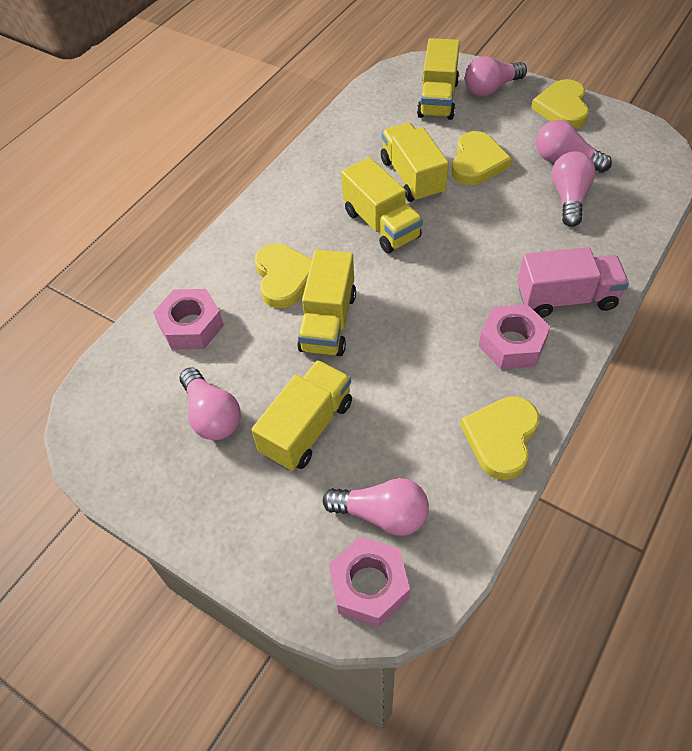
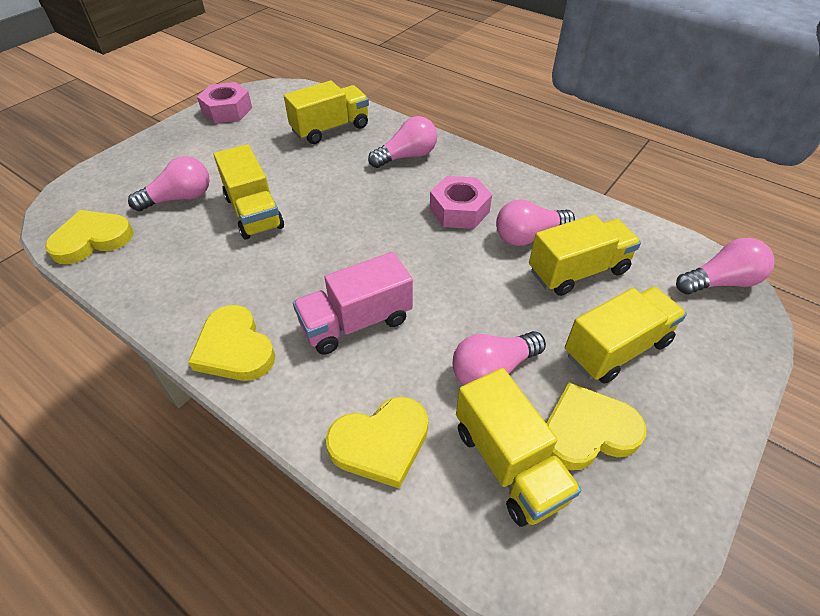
pink nut: [153,289,224,350] [329,537,410,627] [479,304,551,369] = 3 -> [197,82,252,123] [430,176,492,229] = 2

